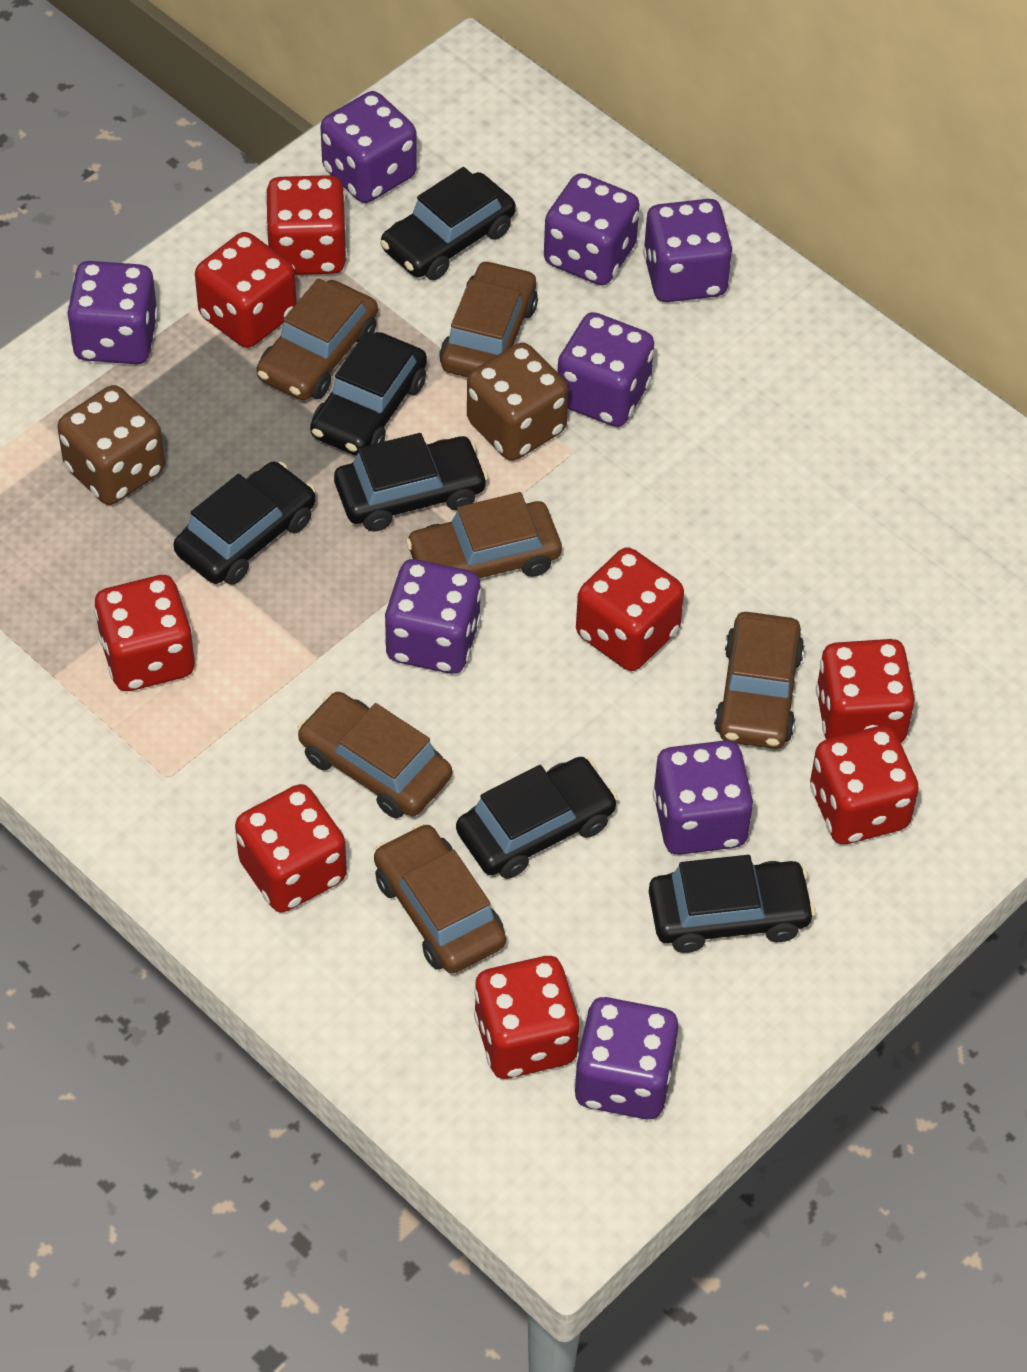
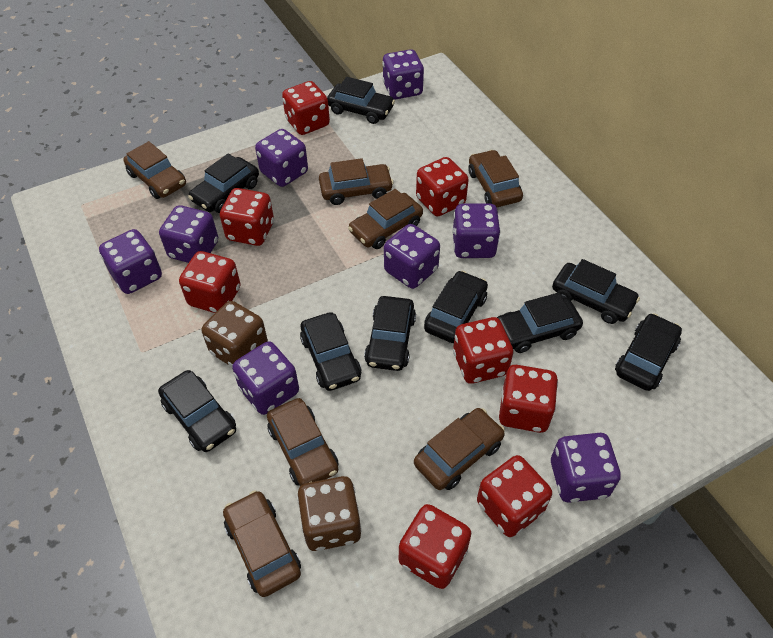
black car: [173,462,315,585] [310,332,427,456] [334,433,488,532] [380,167,516,280] [456,757,618,879] [649,855,815,953] = 6 -> [158,370,236,452] [188,154,259,213] [300,312,362,391] [327,77,395,124] [364,296,416,371] [424,271,488,343] [497,293,583,353] [552,259,640,324] [615,313,682,391] = 9
brown car: [256,278,378,400] [297,692,452,819] [374,823,506,974] [406,492,562,578] [439,260,538,377] [714,612,804,749] = 6 -> [123,141,186,199] [223,490,301,597] [267,398,338,486] [319,158,394,205] [348,189,423,249] [414,408,505,490] [468,150,523,207] = 7

